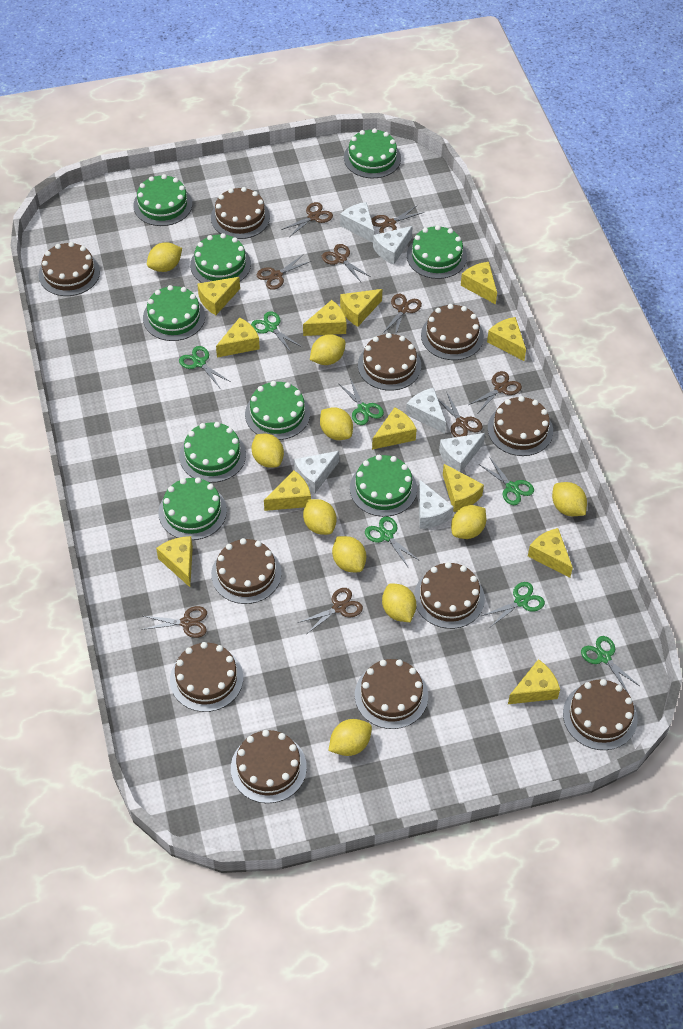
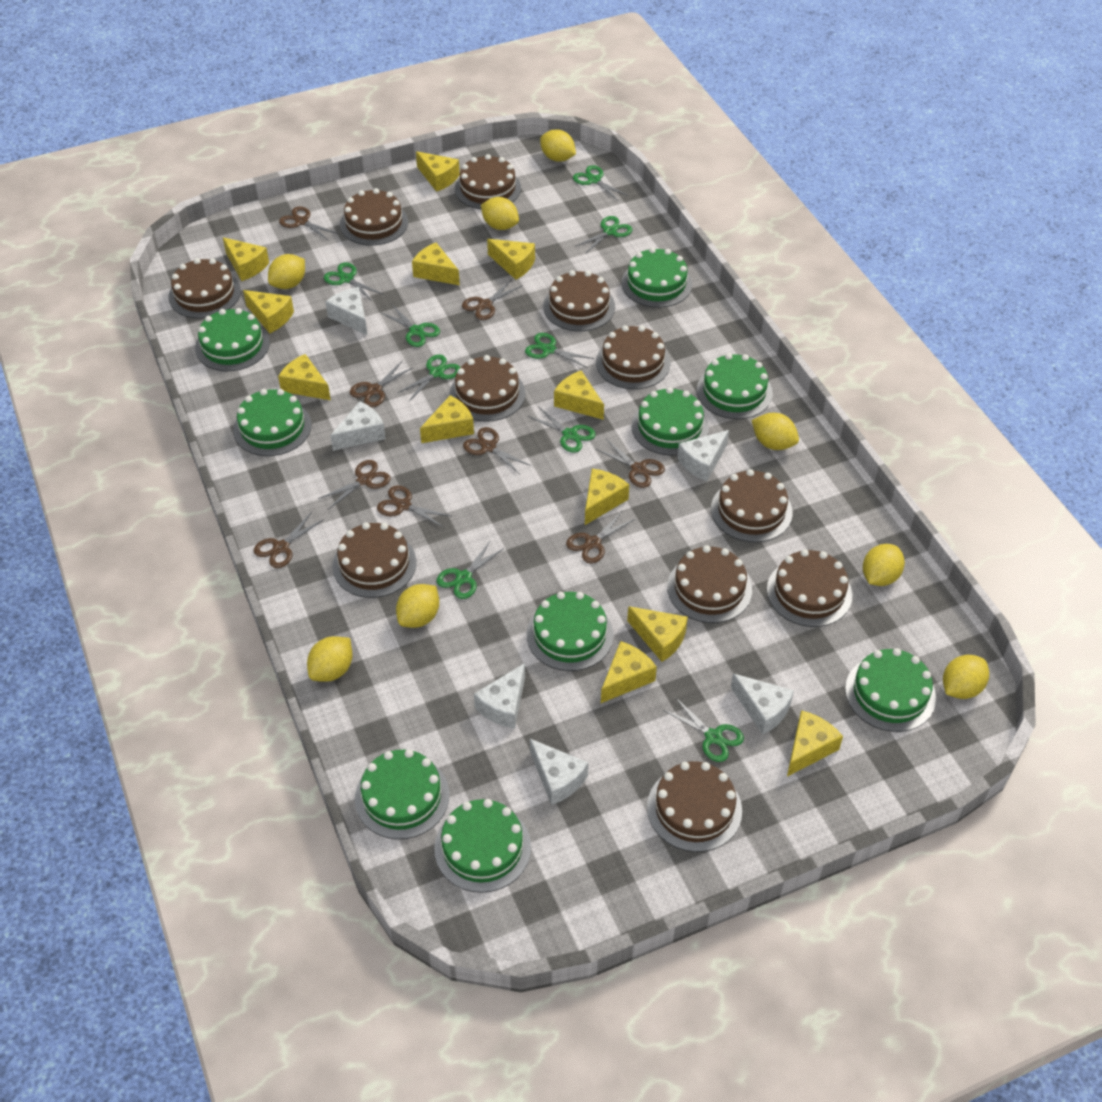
green scissors: [179,346,230,388] [251,311,302,352] [338,378,384,425] [365,516,420,567] [479,458,534,505] [482,582,545,626] [581,636,640,694] = 7 -> [324,262,382,301] [380,305,440,347] [398,354,460,401] [437,540,504,599] [525,333,594,368] [527,406,596,453] [573,165,629,201] [574,216,632,254] [663,697,744,762] = 9
yellow lemon: [147,242,182,272] [251,433,284,468] [303,499,337,535] [310,334,346,365] [320,407,353,440] [328,719,372,756] [332,536,366,572] [382,583,416,622] [451,505,486,539] [552,482,587,516] = 10 -> [268,254,305,289] [307,636,352,682] [396,584,439,628] [481,197,519,230] [540,129,576,162] [752,413,799,450] [863,544,905,586] [943,655,989,699] = 8

